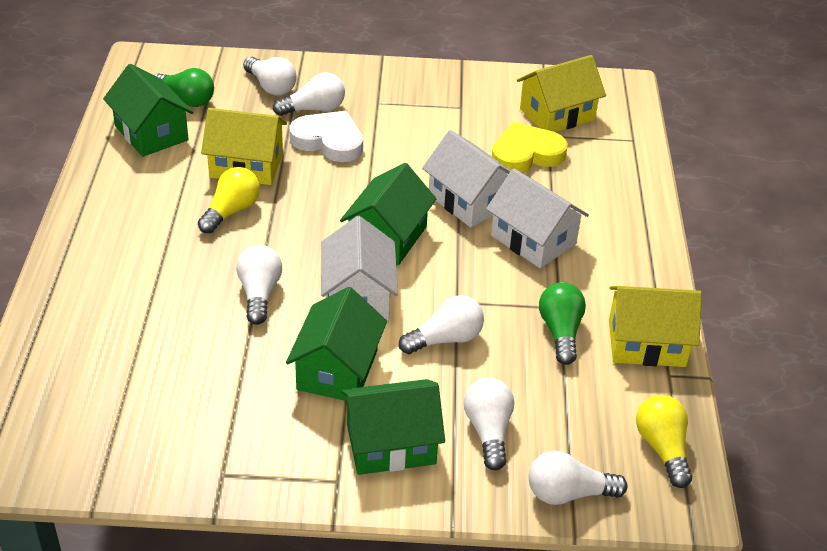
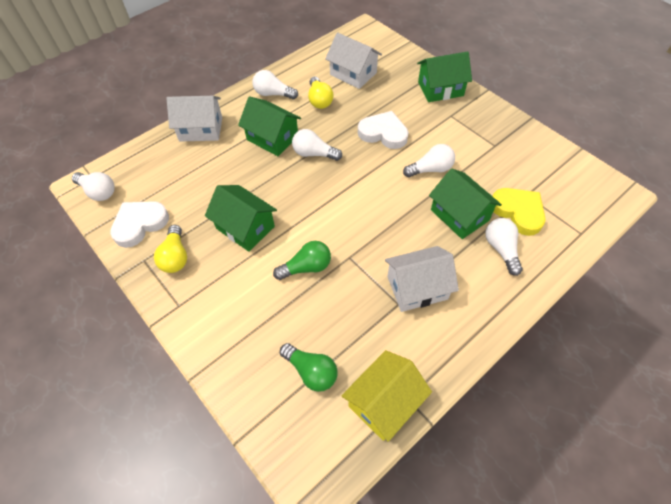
white heart: [289,111,363,162] = 1 -> [110,201,169,248] [358,111,408,149] = 2
white light bulb: [236,245,282,325] [243,57,297,95] [273,72,345,116] [399,295,484,354] [464,378,514,470] [529,451,628,505] = 6 -> [72,172,115,201] [252,70,298,99] [292,129,342,161] [403,144,455,178] [486,218,523,276] = 5
yellow house: [201,108,287,185] [517,55,606,132] [609,286,702,367] = 3 -> [342,350,432,442] = 1

